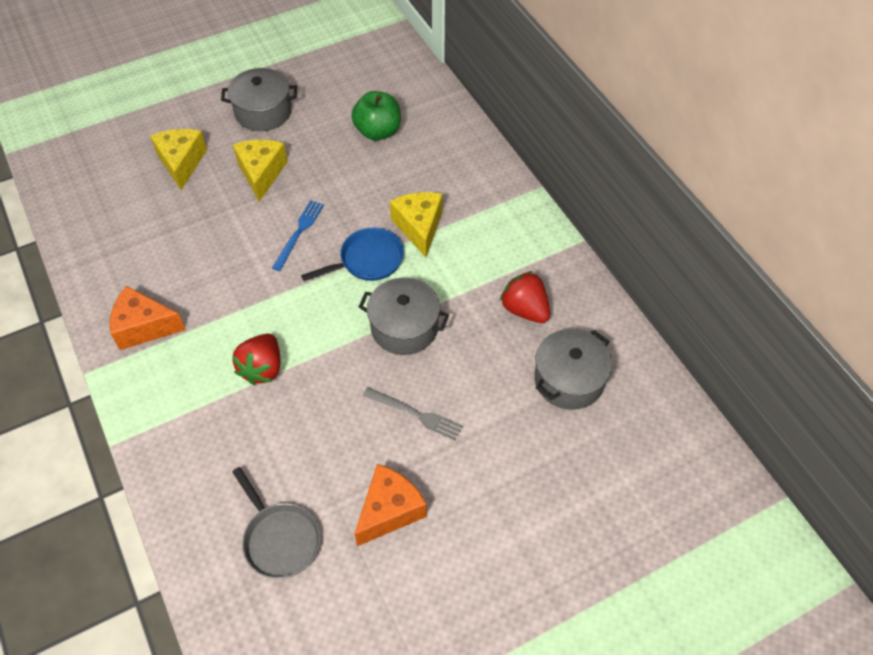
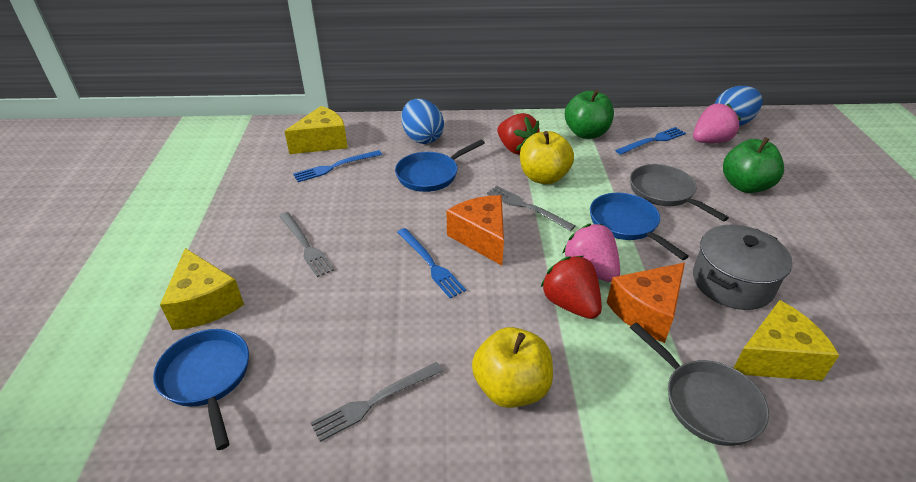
blue egg: none = 0 -> [402,99,444,144] [714,86,762,126] = 2
blue fork: [272,200,324,271] = 1 -> [293,150,382,182] [397,228,466,298] [615,127,686,155] = 3
blue pan: [301,228,404,281] = 1 -> [153,329,249,450] [395,140,485,192] [590,193,689,260] = 3
green apple: [351,91,401,140] = 1 -> [565,90,614,139] [723,137,784,193] = 2
grey fork: [363,387,463,441] = 1 -> [279,212,334,277] [310,362,443,442] [487,186,575,231] = 3
grey pan: [232,467,321,579] = 1 -> [630,164,729,221] [630,322,769,446] = 2
grey pot: [221,68,297,131] [359,278,449,355] [534,329,612,410] = 3 -> [693,225,792,310] = 1
pink strawberry: none = 0 -> [562,224,620,282] [693,103,741,143] = 2
yellow apple: none = 0 -> [472,327,553,408] [520,131,574,184] = 2

